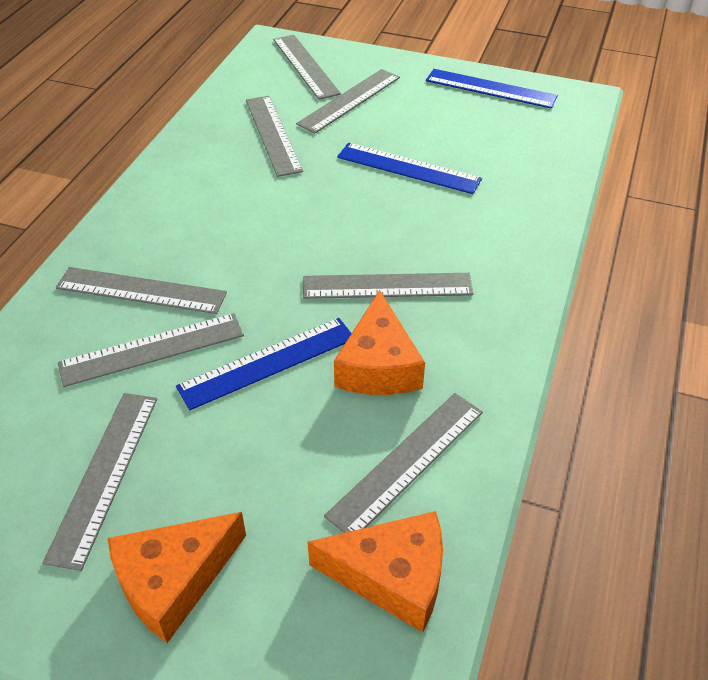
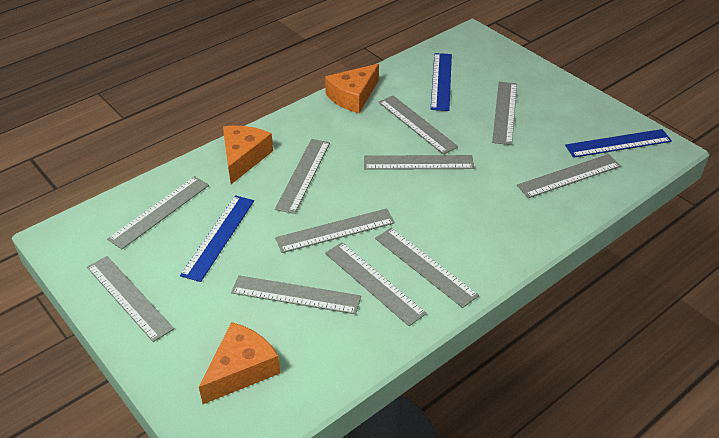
grey ruler: [43,393,157,571] [56,267,227,314] [58,313,244,387] [246,96,303,177] [273,35,341,100] [296,69,400,133] [303,273,473,299] [324,393,483,533] = 8 -> [87,256,174,342] [107,176,209,249] [231,275,361,314] [275,139,330,214] [275,208,395,253] [325,242,427,326] [364,155,474,170] [375,228,479,308] [379,96,458,155] [492,82,517,145] [517,154,621,198] = 11

